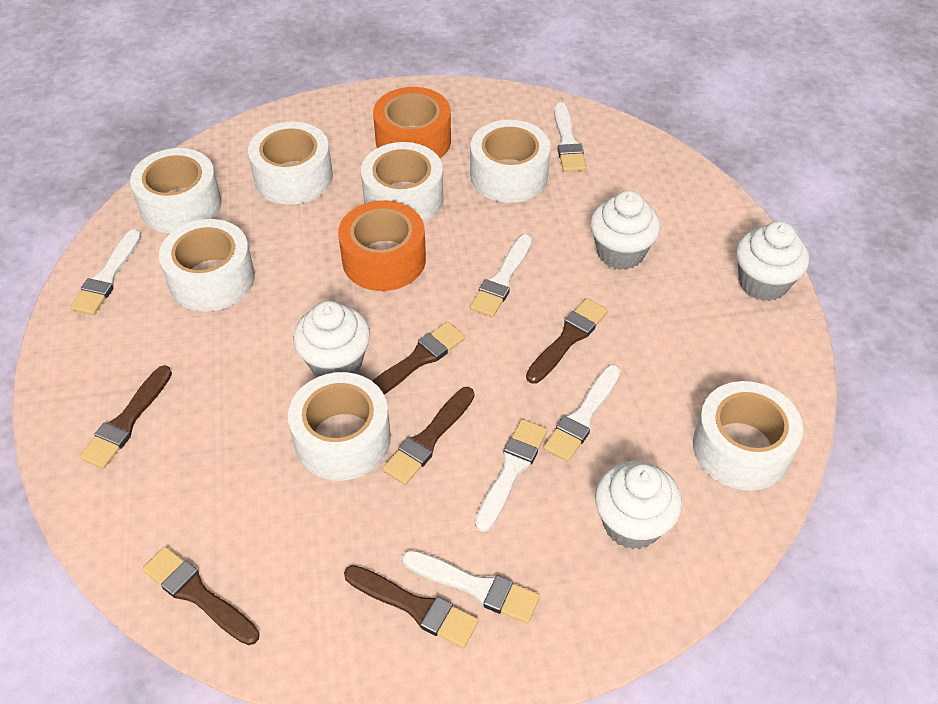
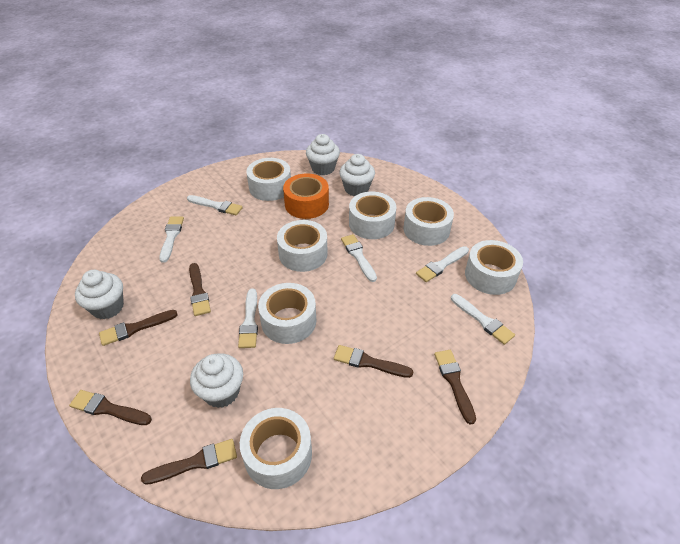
orange tape: [338,200,426,291] [373,87,451,158] = 2 -> [283,173,329,219] = 1

